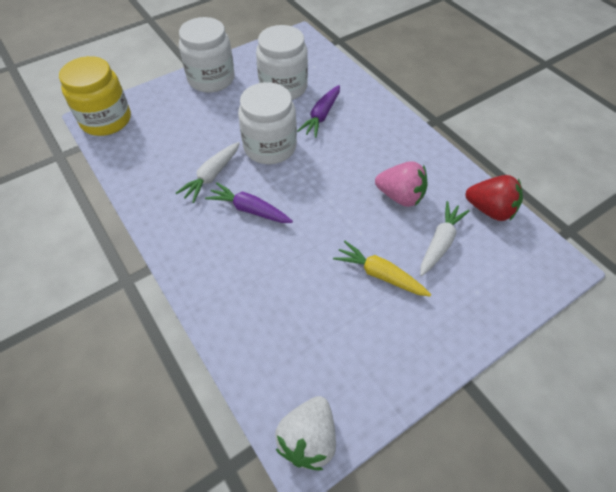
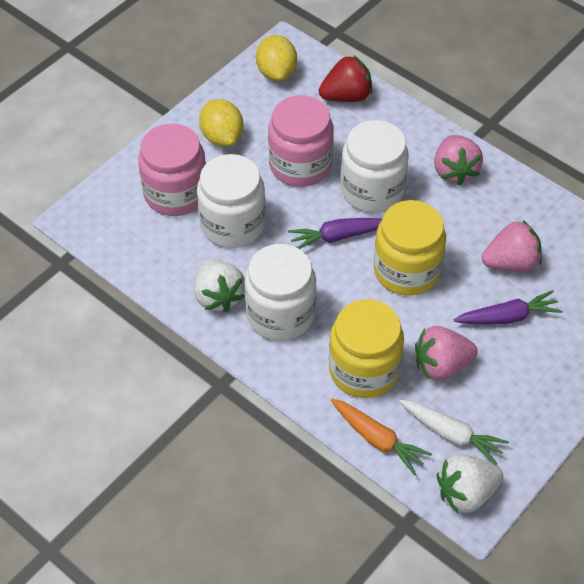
orange carrot: none = 0 -> [331,399,432,475] = 1
pink jar: none = 0 -> [138,124,206,216] [268,95,334,187] = 2
pink strawberry: [375,161,427,207] = 1 -> [415,326,478,380] [434,135,483,186] [482,220,542,272] = 3
white carrot: [176,142,240,203] [420,201,470,276] = 2 -> [399,399,509,465] = 1
white strawberry: [275,396,336,470] = 1 -> [194,259,245,312] [437,454,503,513] = 2
yellow carrot: [333,241,431,296] = 1 -> none = 0
yellow jar: [59,56,131,136] = 1 -> [329,299,404,398] [374,200,446,296] = 2
yellow lemon: none = 0 -> [199,99,243,147] [256,35,297,81] = 2

